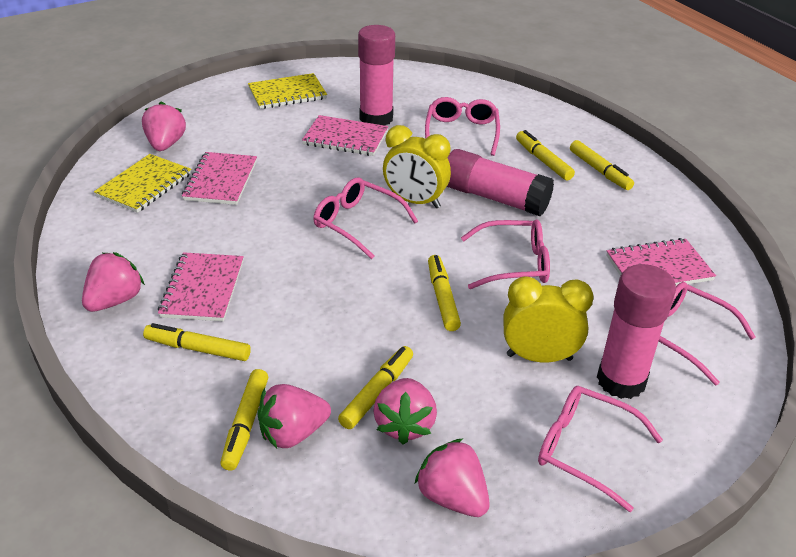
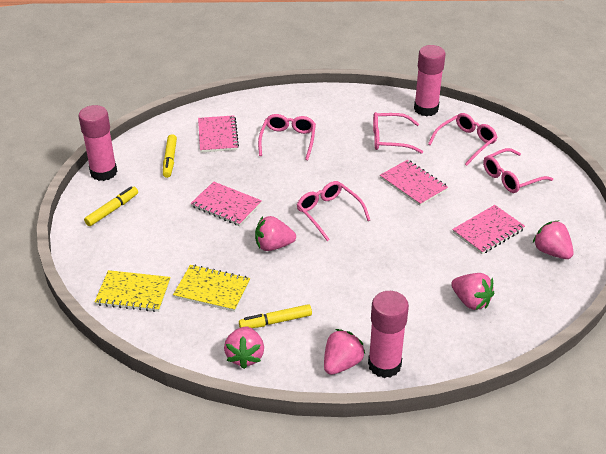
yellow clock: [383,125,451,208] [503,276,594,362] = 2 -> none = 0
yellow marker: [143,323,251,361] [220,369,268,471] [338,346,413,429] [428,255,461,331] [516,130,575,180] [570,140,634,190] = 6 -> [84,187,138,226] [163,134,177,178] [239,304,312,328] = 3

